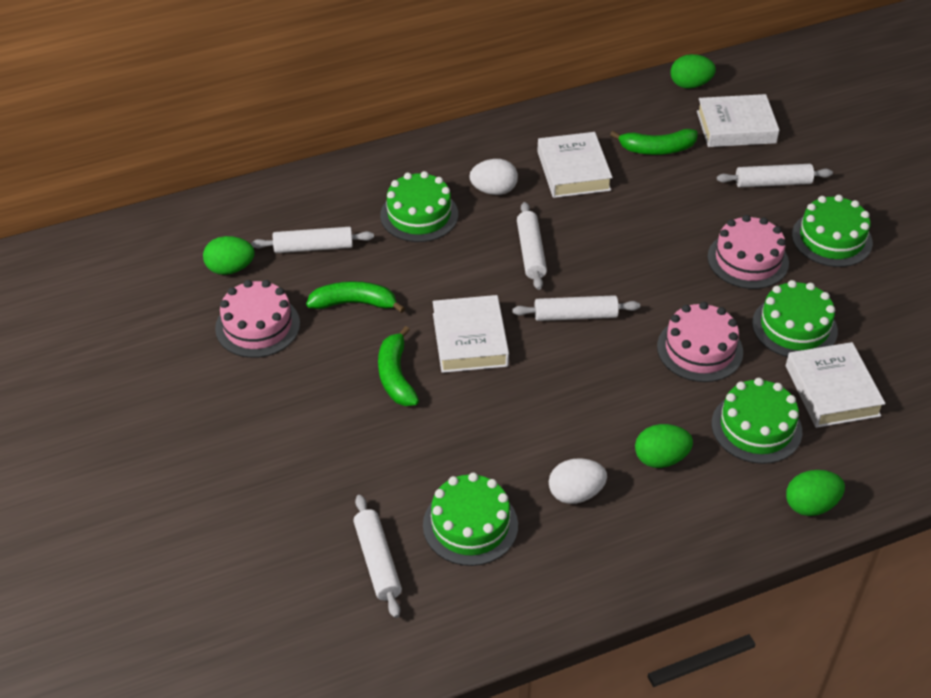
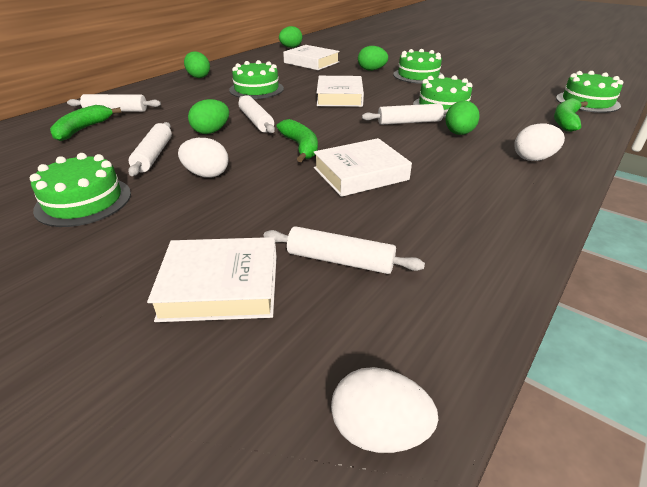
green egg: [203,236,255,275] [635,424,693,468] [671,54,716,89] [786,470,845,516] = 4 -> [184,51,210,78] [188,99,229,134] [279,26,302,48] [358,46,388,71] [445,101,480,135] = 5
pink cake: [215,280,300,358] [657,302,743,382] [707,215,789,289] = 3 -> none = 0
white egg: [469,159,518,195] [549,458,607,504] = 2 -> [178,138,228,178] [331,367,438,453] [514,124,565,161] = 3

